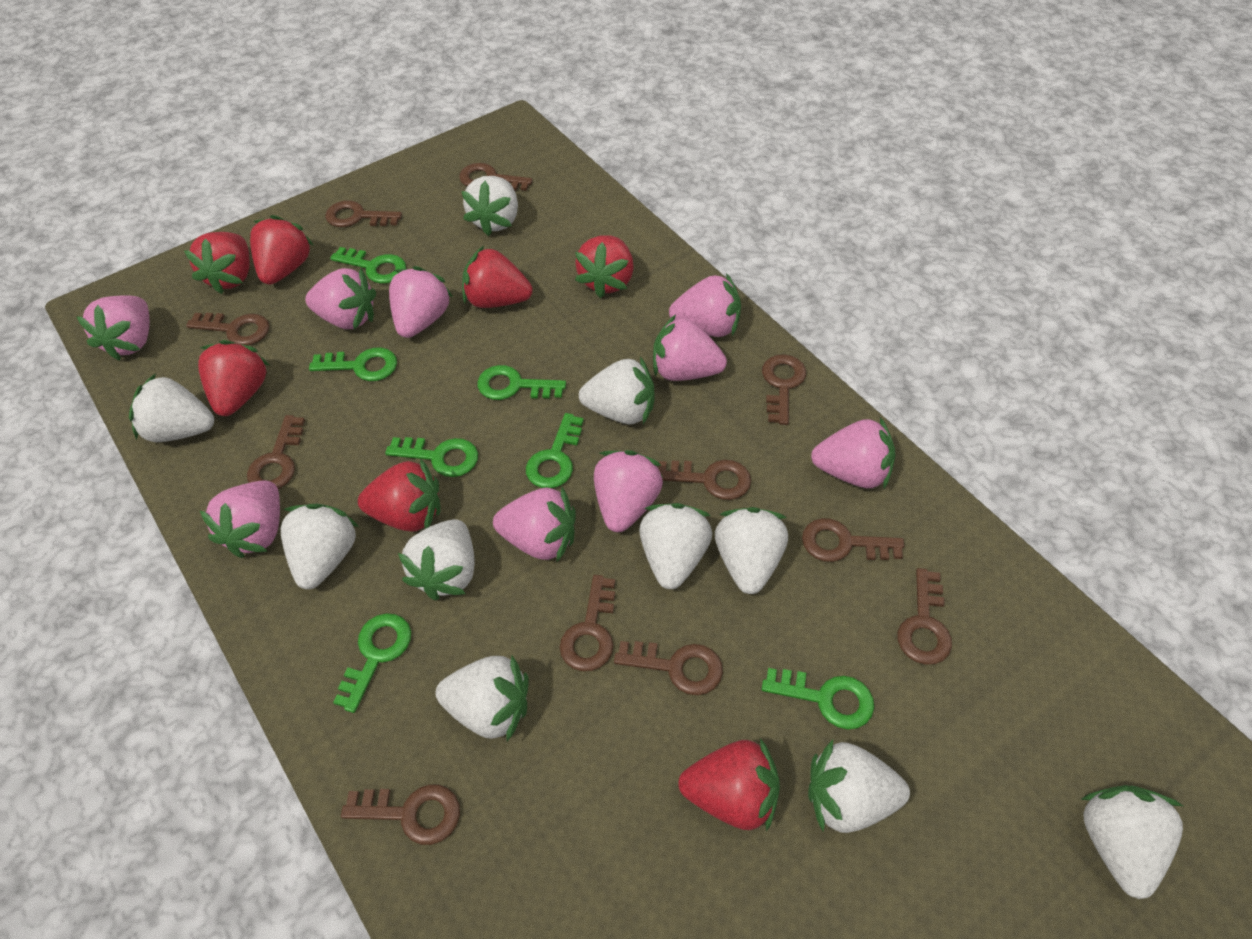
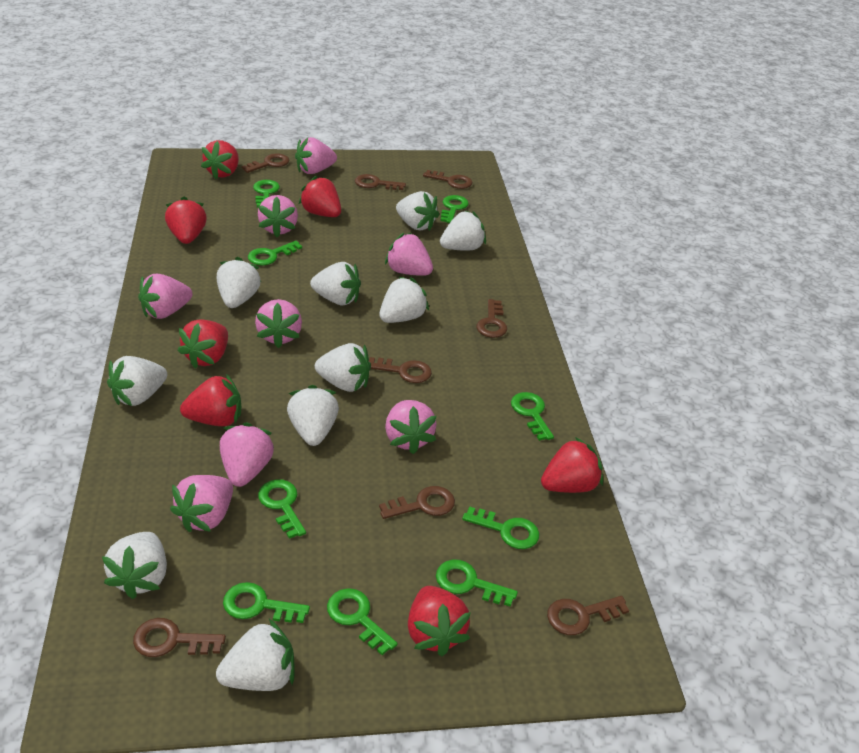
brown key: [186,313,269,345] [247,415,305,489] [325,200,402,227] [341,784,460,845] [459,163,533,191] [559,575,615,671] [614,641,723,695] [658,460,751,500] [762,354,806,425] [802,518,904,562] [897,568,952,665] = 11 -> [133,618,226,657] [242,153,290,173] [355,174,406,190] [369,357,432,383] [379,486,455,519] [423,170,472,189] [476,299,507,338] [547,596,629,635] = 8
green key: [309,347,397,381] [330,247,406,284] [333,613,411,713] [385,437,478,477] [477,365,566,400] [526,413,584,488] [762,668,874,729] = 7 -> [223,582,310,623] [248,241,302,265] [253,180,280,207] [258,479,306,539] [327,588,398,655] [436,560,518,607] [441,195,469,223] [462,506,539,549] [511,392,554,441] = 9
pink strawberry: [77,295,150,361] [200,480,280,558] [305,268,376,329] [389,266,453,338] [493,487,576,562] [594,450,663,532] [653,314,727,381] [669,273,741,337] [811,417,895,488] = 9 -> [138,274,192,319] [170,475,233,532] [220,422,275,487] [255,299,302,348] [258,195,298,237] [295,137,337,174] [385,233,433,276] [385,400,437,454] = 8

